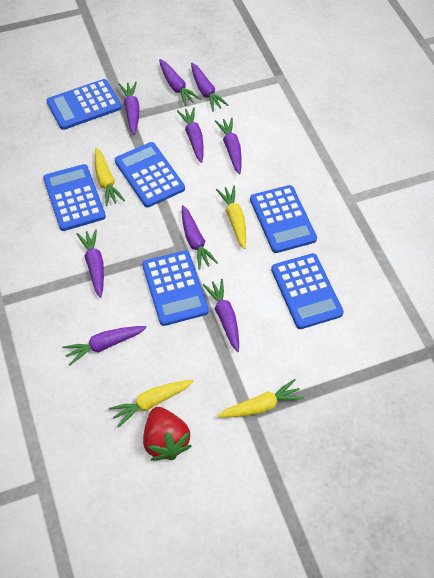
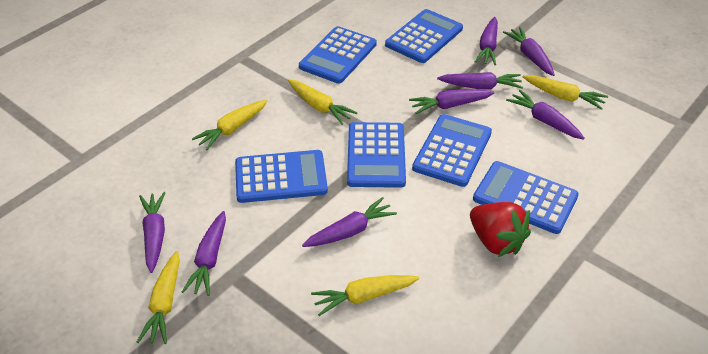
purple carrot: [62,326,147,365] [77,229,104,298] [119,82,140,135] [159,59,200,106] [177,107,204,163] [182,205,218,270] [191,63,229,111] [203,279,239,352] [215,118,242,174] = 9 -> [139,192,165,273] [182,211,226,296] [302,197,397,247] [409,89,494,114] [437,72,523,90] [475,17,498,65] [503,27,555,76] [506,90,585,140] = 8
yellow carrot: [95,147,125,206] [109,380,194,428] [216,185,246,249] [217,379,304,418] = 4 -> [137,251,180,344] [192,100,267,150] [288,80,357,125] [311,275,419,316] [523,75,608,110] = 5

